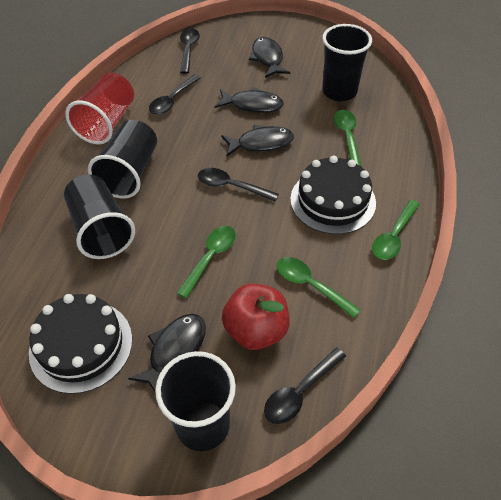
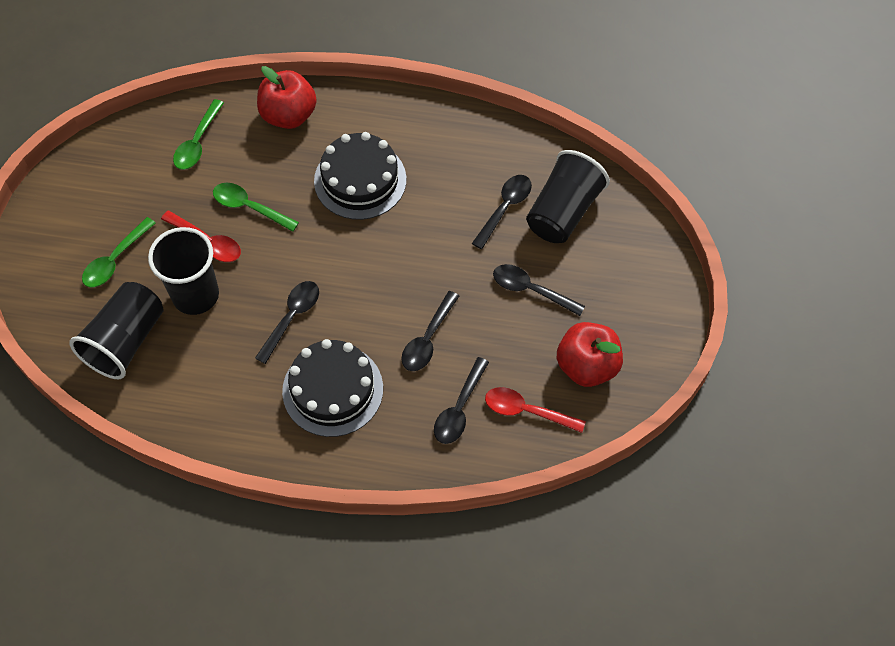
black cup: [64,174,135,259] [88,120,157,198] [155,351,236,451] [322,24,372,101] = 4 -> [69,282,164,379] [148,227,219,315] [526,150,610,243] = 3
black fish: [128,314,206,391] [215,87,284,113] [221,124,294,157] [249,37,291,78] = 4 -> none = 0
black spoon: [149,75,201,115] [180,28,200,74] [198,168,279,202] [264,348,346,424] = 4 -> [255,281,319,364] [401,291,459,371] [434,357,489,444] [472,175,532,249] [493,264,585,316] = 5
green spoon: [177,226,236,299] [277,257,361,318] [334,110,362,167] [372,200,420,260] = 4 -> [82,217,156,287] [173,99,224,170] [213,183,299,232] = 3
red apple: [222,283,290,350] = 1 -> [257,66,317,129] [557,322,623,387] = 2
red cup: [65,73,134,144] = 1 -> none = 0
red spoon: none = 0 -> [161,211,241,262] [485,387,586,433] = 2

